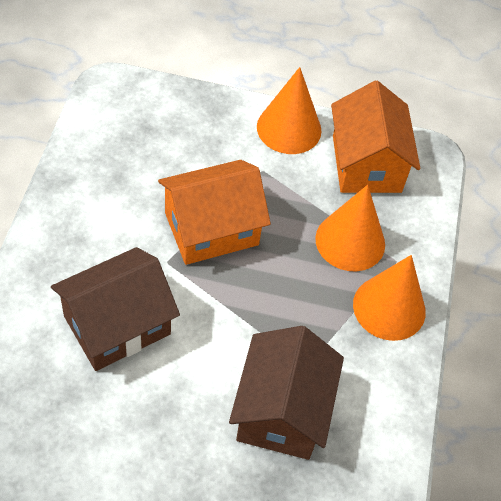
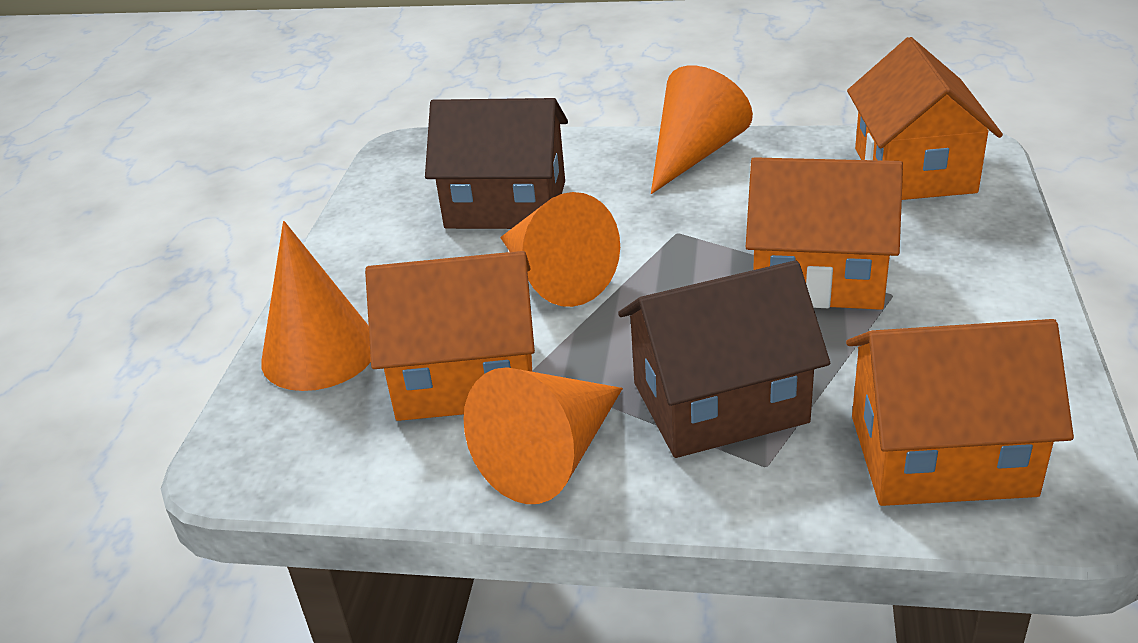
orange cone: [257,67,322,154] [315,185,385,271] [353,255,426,341] = 3 -> [261,221,371,391] [463,367,623,504] [500,192,620,307] [651,66,753,194] = 4
orange house: [158,160,271,265] [331,80,420,193] = 2 -> [365,251,535,421] [746,157,903,310] [846,319,1074,506] [847,37,1003,200] = 4

